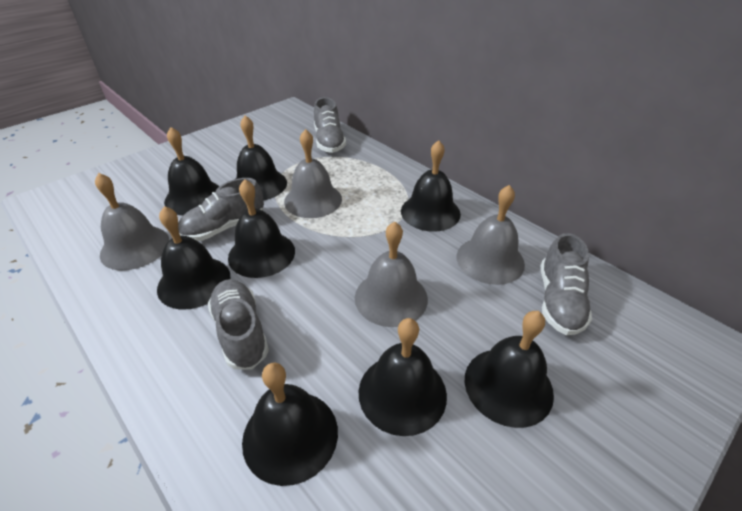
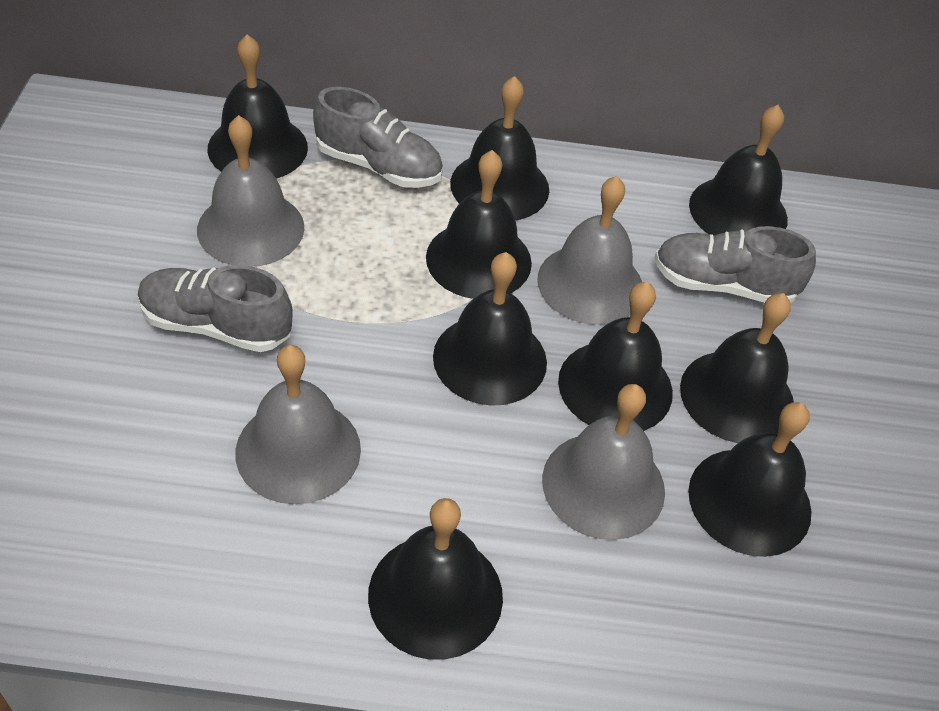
black bell: [157,206,230,310] [164,127,219,215] [228,179,295,278] [236,116,287,201] [242,363,338,486] [359,318,447,436] [401,140,461,232] [464,311,554,428] = 8 -> [208,35,308,179] [368,498,503,660] [426,150,532,299] [433,252,547,406] [450,76,549,220] [558,282,673,431] [680,293,794,443] [688,402,812,557] [689,105,788,235] = 9
grey shoe: [178,178,264,241] [208,279,269,369] [314,97,346,153] [541,233,592,335] = 4 -> [138,265,293,352] [313,87,443,188] [654,226,816,303] = 3

